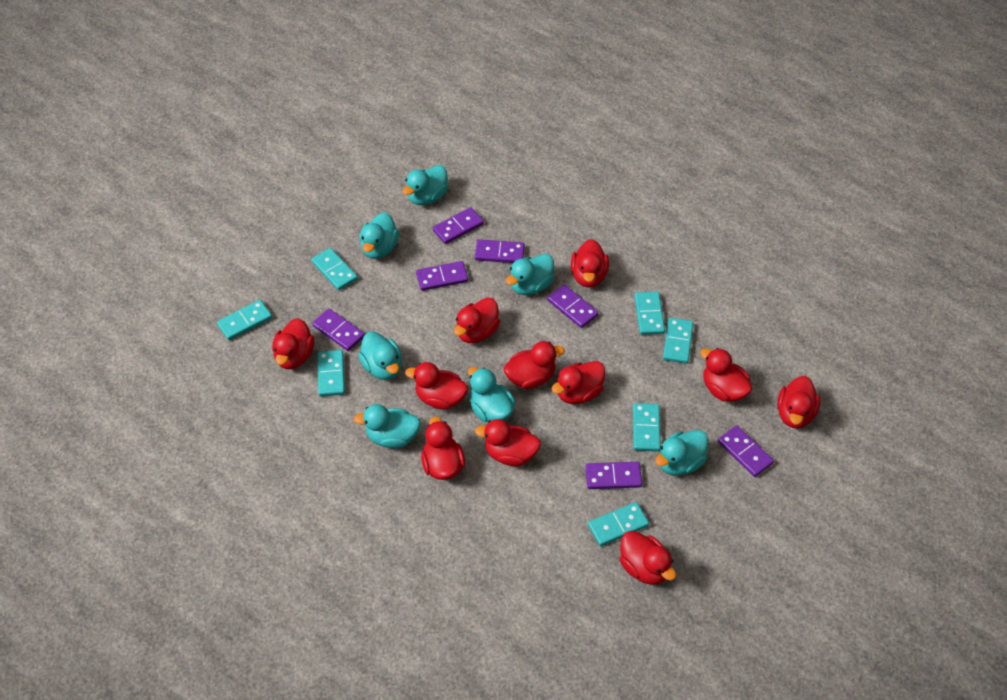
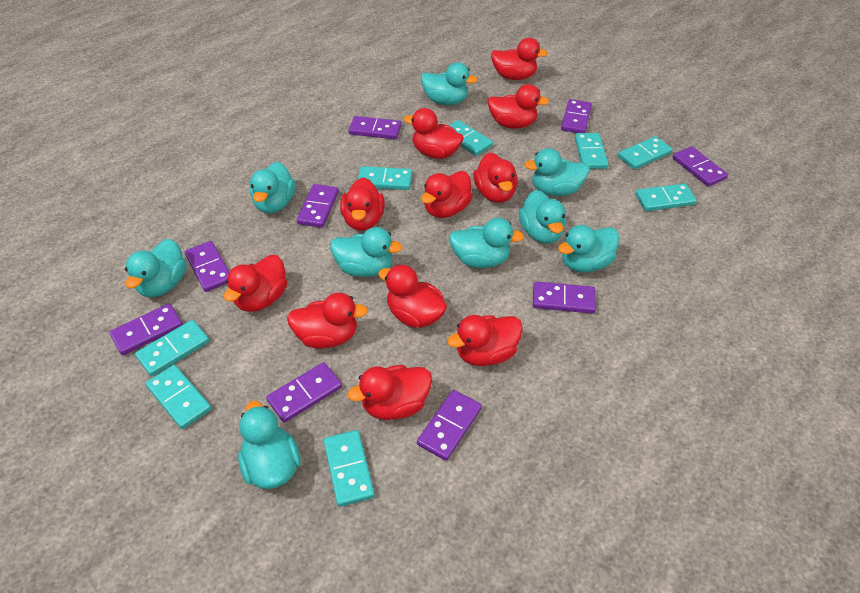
purple domino: [312,309,365,351] [416,261,468,291] [433,207,484,244] [475,239,525,263] [547,285,598,328] [585,462,642,489] [718,425,774,477] = 7 -> [109,303,183,356] [185,241,229,292] [266,362,342,423] [297,184,339,228] [349,116,401,139] [417,390,482,461] [533,281,596,314] [561,99,592,133] [673,146,728,187] = 9
turquoise domino: [217,300,272,340] [311,248,358,291] [317,350,345,397] [588,502,649,546] [633,403,661,451] [635,292,665,335] [663,318,693,364] = 7 -> [135,320,210,376] [146,365,212,429] [324,430,375,507] [358,166,412,190] [448,120,493,156] [575,133,609,169] [618,136,673,170] [635,183,697,211] = 8
turquoise duck: [354,404,421,448] [358,331,402,380] [359,212,399,259] [403,165,448,205] [468,367,515,422] [506,253,554,295] [655,430,708,476] = 7 -> [125,239,186,297] [238,401,301,489] [250,162,296,213] [330,227,402,277] [421,62,478,105] [449,218,524,268] [519,190,566,244] [524,148,590,196] [558,225,619,273] = 9

